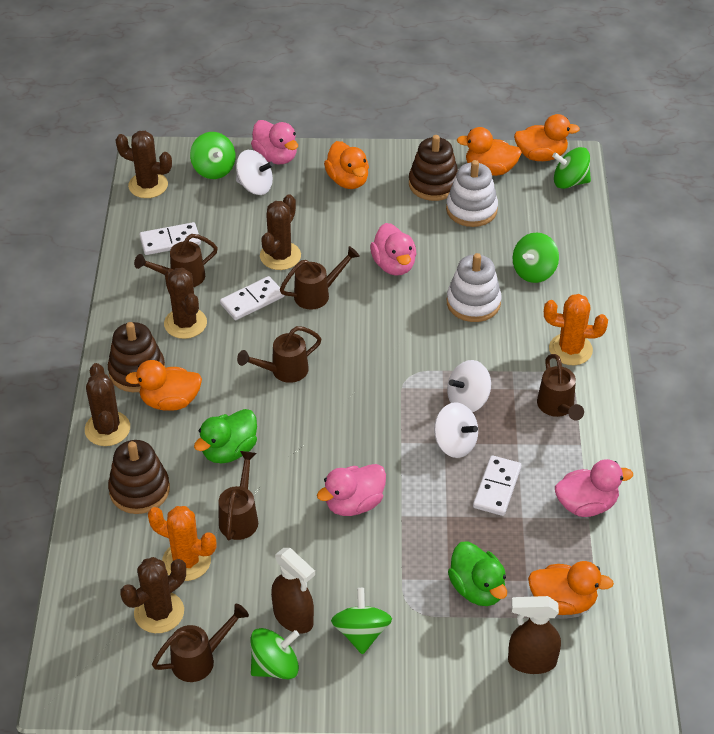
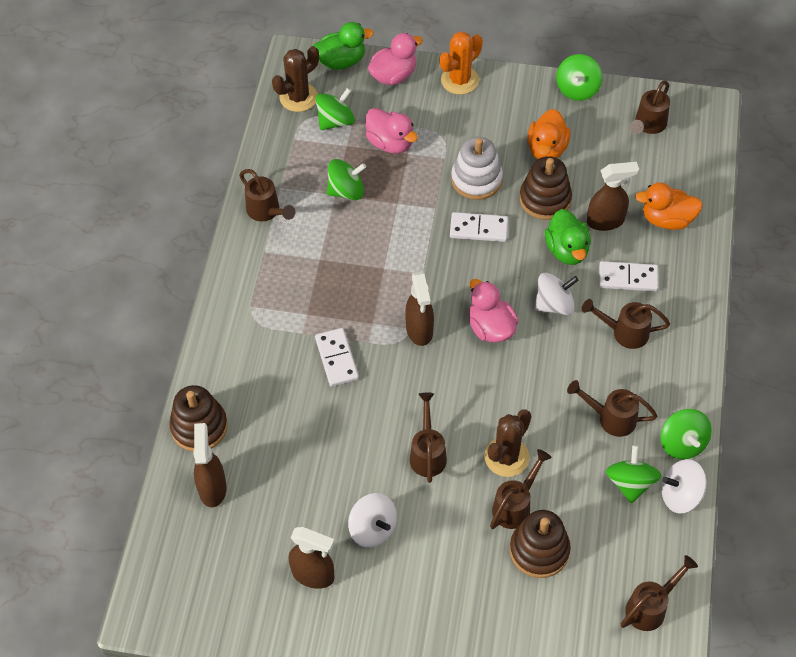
brown cactus: [85,363,130,446] [116,131,172,198] [120,557,186,633] [164,268,207,339] [260,194,301,270] = 5 -> [272,46,319,112] [484,410,531,477] = 2
brown spray bottle: [271,548,315,633] [508,596,561,674] = 2 -> [193,423,227,507] [289,527,335,589] [405,272,434,346] [587,162,639,231] = 4
brown watering can: [134,234,218,287] [152,604,249,682] [219,451,258,540] [237,326,321,383] [280,246,360,310] [537,354,584,420] = 6 -> [239,169,295,221] [410,393,447,483] [490,449,552,529] [567,380,657,437] [582,299,670,349] [621,555,698,631] [630,81,670,134] = 7
orange cactus: [148,506,217,581] [544,294,608,365] = 2 -> [439,31,483,95] = 1
orange duck: [125,360,202,411] [324,141,369,189] [457,127,522,176] [514,114,580,161] [528,561,614,615] = 5 -> [527,109,570,159] [635,182,703,230] = 2
pink duck: [251,120,298,164] [317,464,386,516] [370,223,416,276] [555,459,633,517] = 4 -> [365,108,418,154] [368,33,423,85] [469,279,519,343] = 3
white stacking toy: [446,160,498,227] [447,253,502,322] = 2 -> [451,137,503,200] = 1

